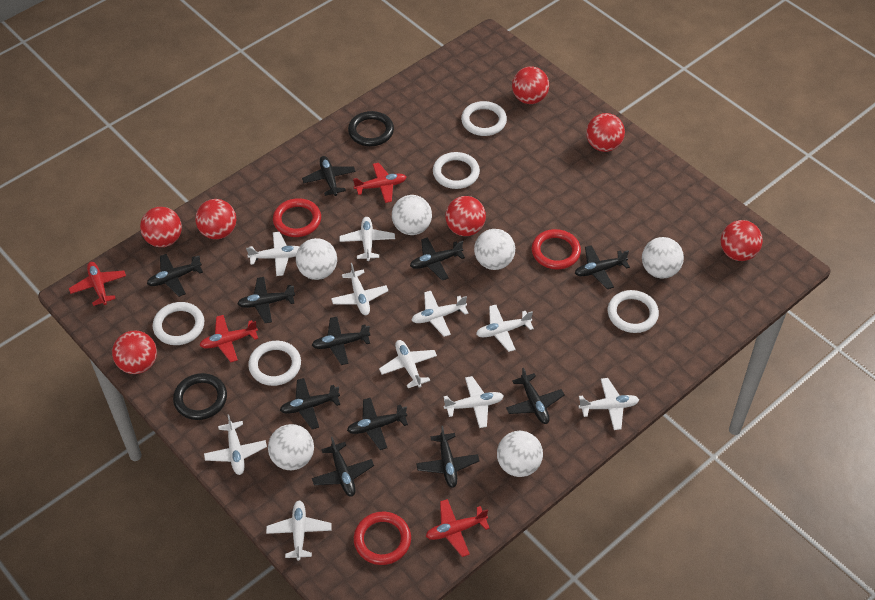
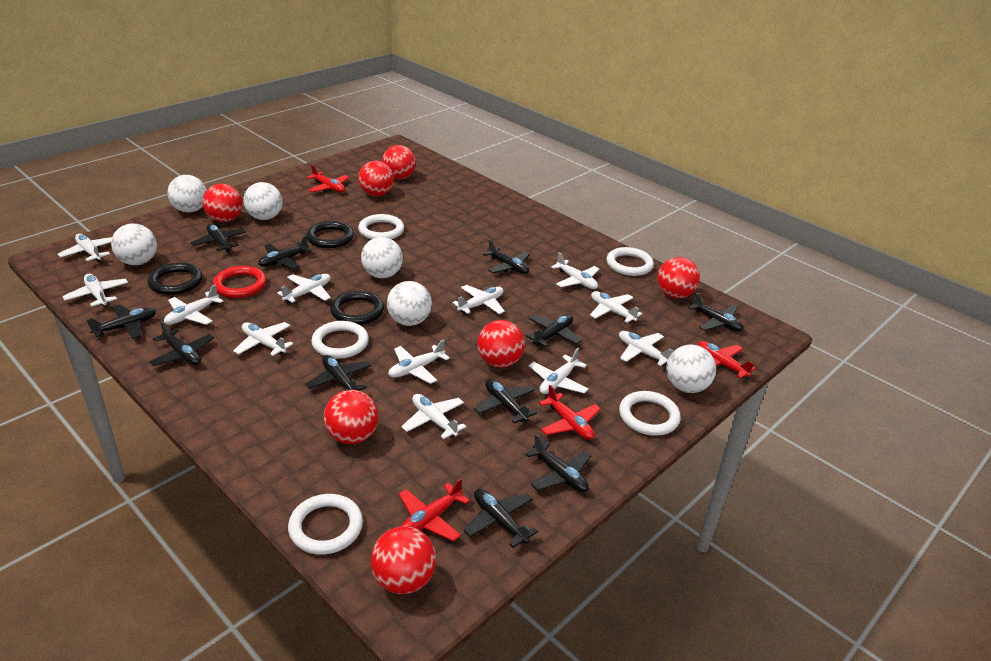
black ring: [173,373,227,420] [348,111,394,146] = 2 -> [148,263,202,295] [307,221,354,248] [330,291,384,325] = 3
red ring: [273,198,321,237] [354,512,411,565] [532,229,581,269] = 3 -> [213,266,266,298] = 1
white plane: [204,414,267,475] [246,232,300,276] [266,500,331,561] [331,263,388,315] [339,217,395,261] [379,340,437,388] [411,291,469,337] [444,376,504,428] [476,305,534,352] [578,378,639,430] = 10 -> [58,233,112,262] [62,274,128,307] [164,284,223,325] [233,322,294,356] [277,274,331,303] [388,340,450,384] [401,394,467,439] [452,285,505,314] [529,348,589,394] [551,252,599,289] [590,291,642,323] [619,331,673,366] = 12

